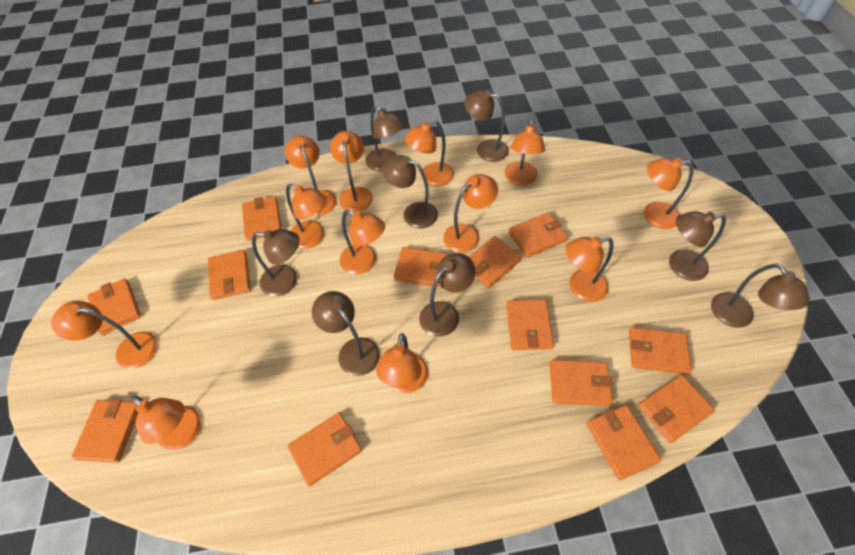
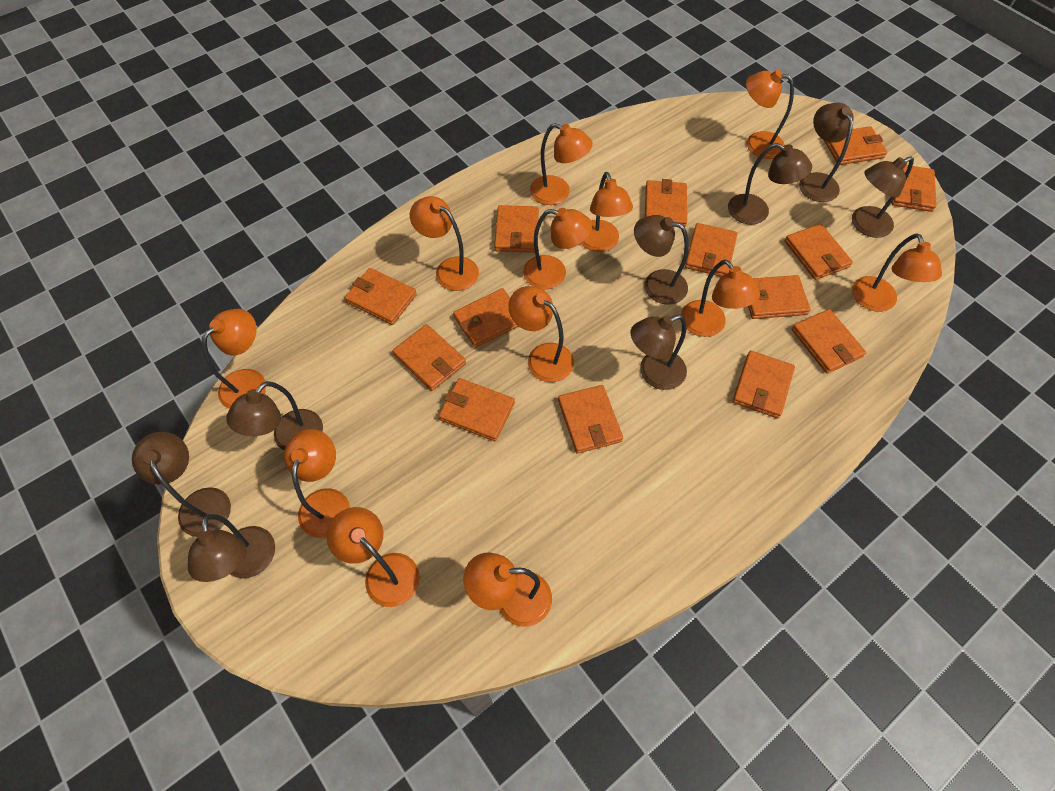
orange wallet: [71,399,138,463] [87,278,141,335] [208,250,250,300] [242,196,281,241] [288,412,362,486] [394,247,449,288] [469,236,522,288] [506,299,554,350] [509,212,568,258] [550,360,613,406] [587,405,661,480] [629,327,692,375] [638,375,715,443] = 13 -> [345,268,417,325] [392,324,466,391] [439,378,515,441] [453,288,519,348] [495,205,539,253] [558,385,623,454] [645,179,687,227] [685,223,737,277] [733,351,795,418] [748,275,810,319] [785,224,853,280] [791,309,866,374] [824,126,887,165] [891,165,937,212] = 14

